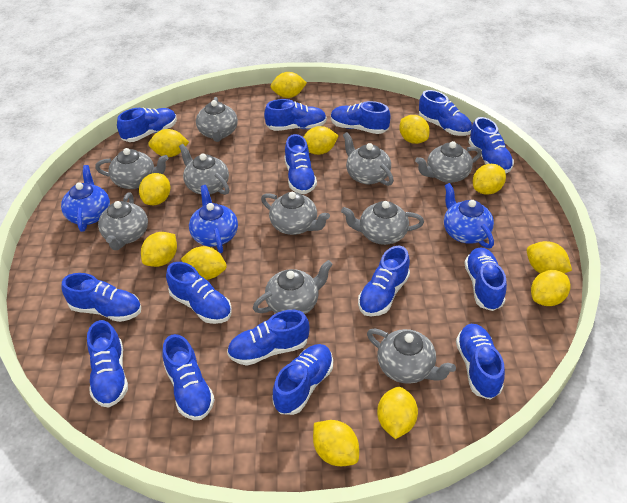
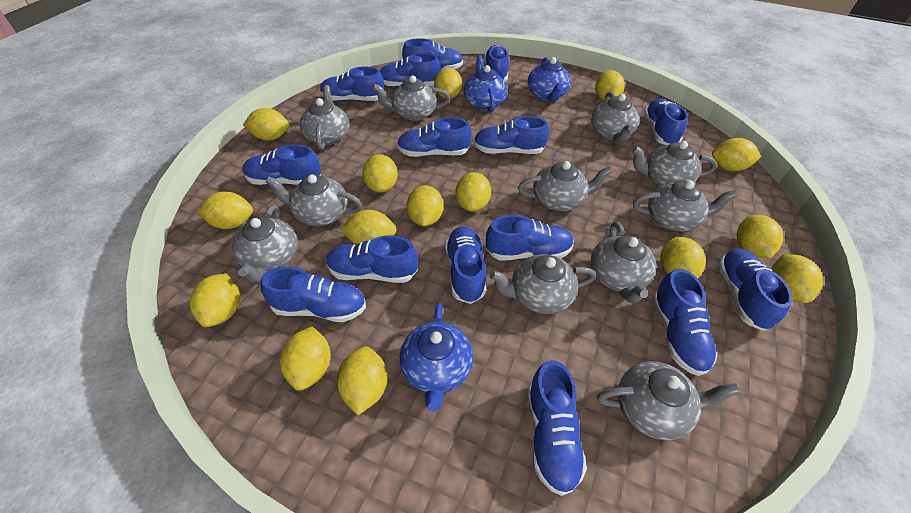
grey teapot: [95,148,169,189] [98,192,148,250] [179,144,230,195] [196,97,238,142] [253,260,333,314] [261,192,330,235] [341,201,424,245] [343,132,394,186] [367,329,456,384] [415,141,482,183] = 10 -> [232,205,298,283] [265,174,362,226] [300,85,349,150] [372,75,450,121] [490,254,596,314] [518,161,612,211] [591,92,640,143] [591,222,656,303] [597,361,740,440] [632,141,717,186] [633,180,737,232] = 11
yellow lemon: [139,173,170,205] [141,232,177,267] [148,129,189,157] [181,246,227,280] [271,72,307,98] [304,126,339,155] [313,420,359,466] [377,387,418,439] [399,115,430,144] [473,164,506,195] [526,241,572,273] [531,270,570,306] = 12 -> [190,273,240,327] [197,191,253,229] [243,108,289,141] [280,327,331,391] [337,347,387,415] [340,210,397,244] [362,154,398,193] [407,185,444,226] [434,68,462,99] [455,172,491,212] [595,70,625,100] [660,237,706,279] [712,138,761,171] [737,215,783,259] [771,254,823,303] = 15

